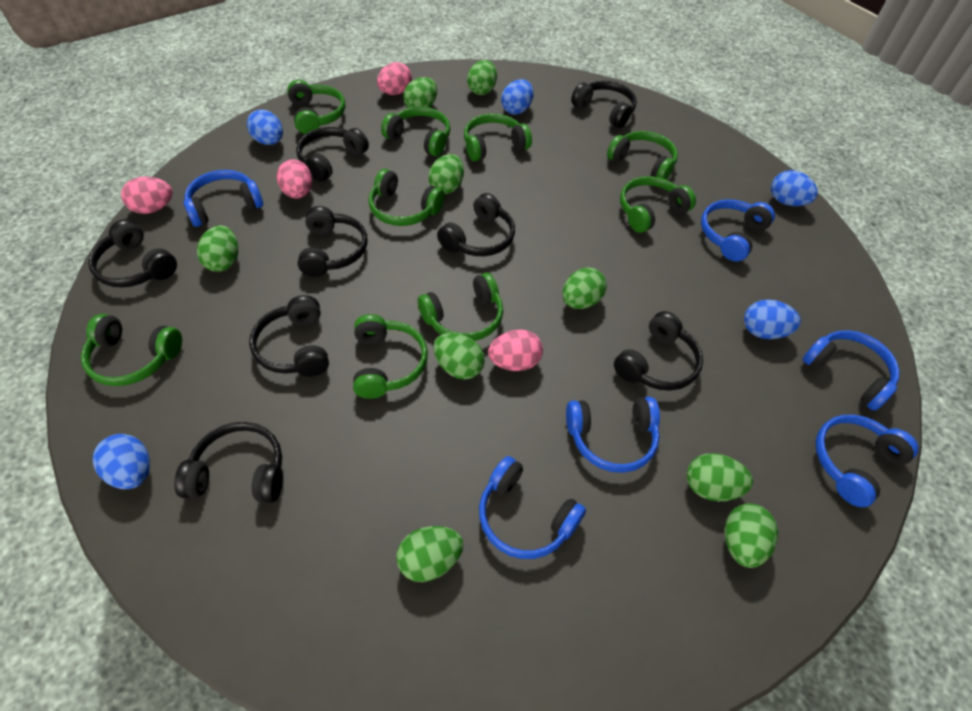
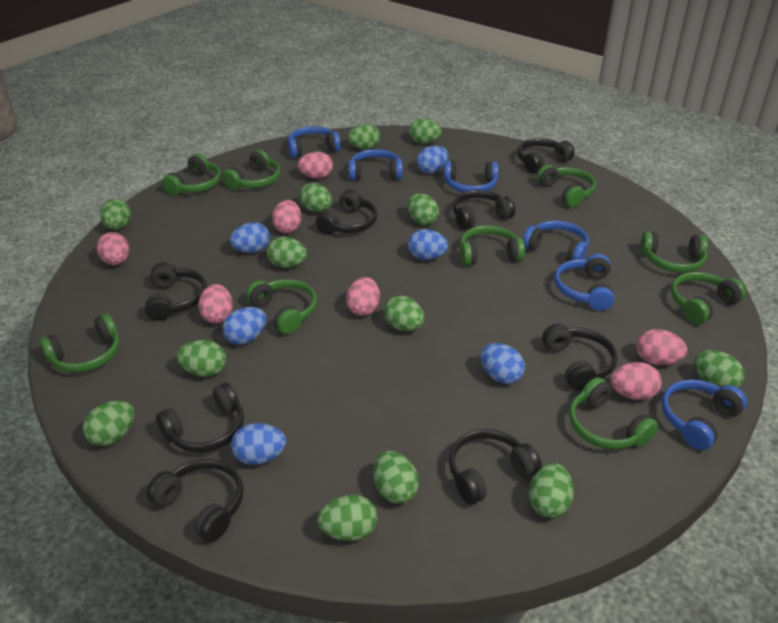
blue egg: [92,434,150,489] [247,109,283,145] [501,79,534,115] [744,299,801,339] [771,170,818,206] = 5 -> [222,307,267,345] [230,222,270,253] [231,423,286,465] [408,229,448,260] [417,146,449,173] [481,343,525,384] = 6
green egg: [197,225,238,272] [396,526,463,582] [403,77,437,108] [428,154,464,194] [433,333,485,380] [467,60,497,95] [562,268,607,309] [687,453,753,501] [725,503,778,568] = 9 -> [83,400,134,446] [100,199,131,230] [177,340,226,377] [267,237,307,268] [299,183,332,212] [317,495,377,541] [348,124,380,149] [374,451,419,504] [384,295,425,331] [407,193,439,225] [409,118,442,144] [529,463,574,518] [695,350,745,388] = 13
pink egg: [121,177,173,214] [277,159,312,199] [377,62,412,95] [488,329,543,371] = 4 -> [97,232,129,265] [198,284,233,323] [272,200,302,233] [298,152,333,179] [346,277,380,316] [610,362,662,400] [637,329,687,365] = 7

